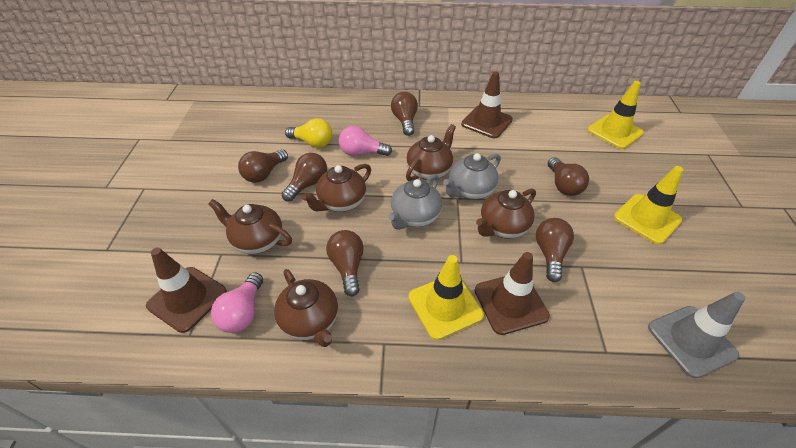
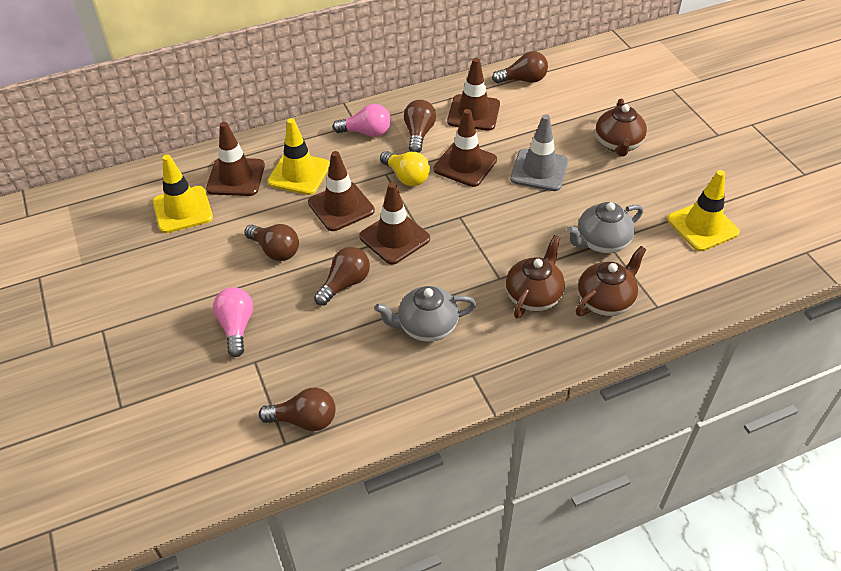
brown light bulb: [238,149,288,183] [282,153,327,202] [326,230,364,296] [391,92,418,136] [536,218,574,282] [548,157,589,196] = 6 -> [244,224,299,261] [259,388,336,431] [314,247,370,306] [404,100,436,153] [492,51,548,83] = 5
brown teapot: [208,199,292,254] [274,269,338,347] [302,164,371,212] [406,124,456,181] [476,188,536,239] = 5 -> [506,235,565,318] [576,246,646,316] [596,98,647,157] = 3
brown traffic cone: [146,247,227,333] [461,71,513,138] [474,252,550,335] = 3 -> [206,122,265,196] [308,151,375,231] [359,182,430,265] [434,109,497,187] [447,58,500,131] = 5

